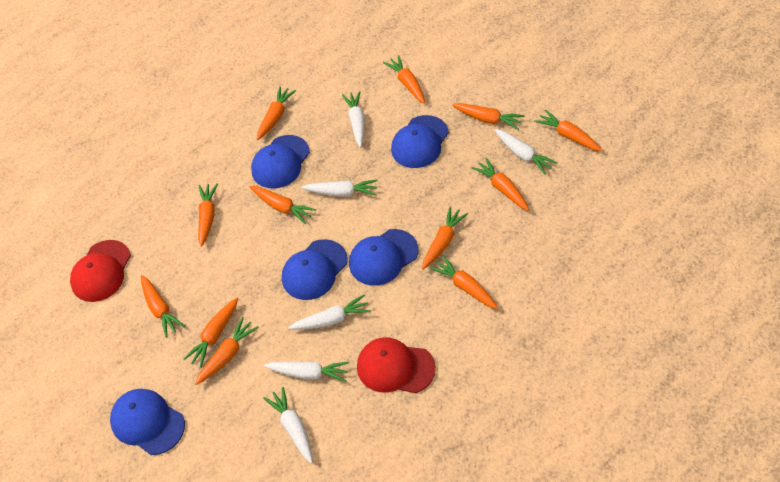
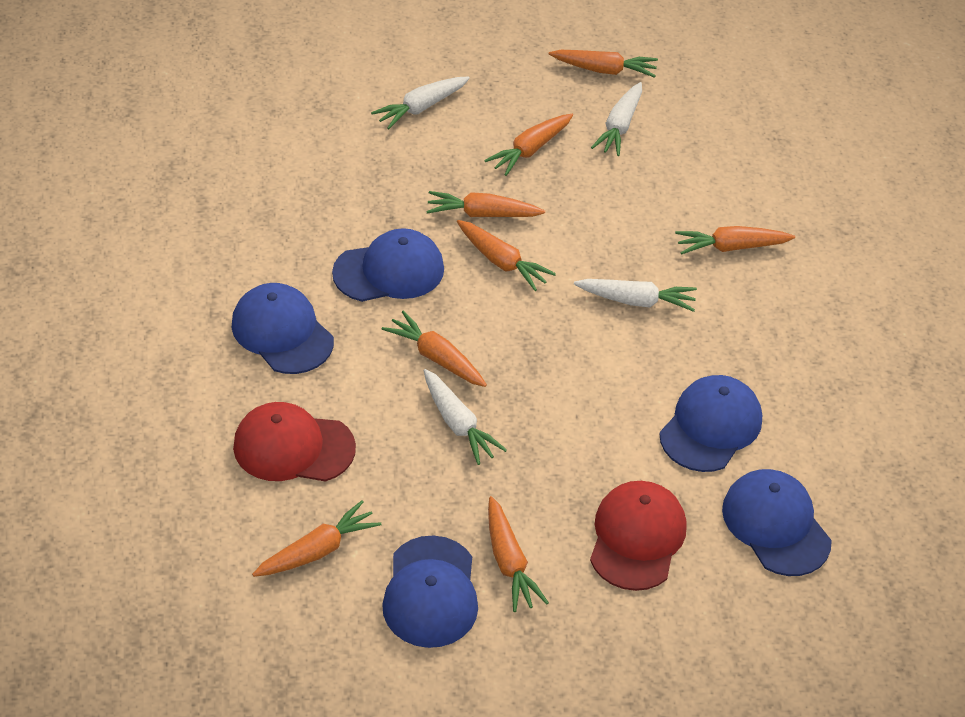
orange carrot: [141,275,185,338] [183,298,238,368] [195,317,259,385] [198,183,218,247] [250,186,316,224] [256,86,296,140] [383,55,425,104] [422,206,468,270] [429,255,498,309] [452,103,524,130] [471,158,529,211] [534,110,602,151] = 12 -> [252,500,381,577] [382,311,487,387] [426,191,545,217] [457,220,556,291] [484,114,573,176] [488,496,549,612] [549,50,658,78] [675,226,795,255] = 8
white carrot: [263,387,313,463] [264,361,349,382] [288,294,371,330] [302,180,378,197] [342,91,365,147] [495,129,558,175] = 6 -> [371,76,470,129] [424,369,507,465] [574,279,697,312] [591,82,642,156] = 4

